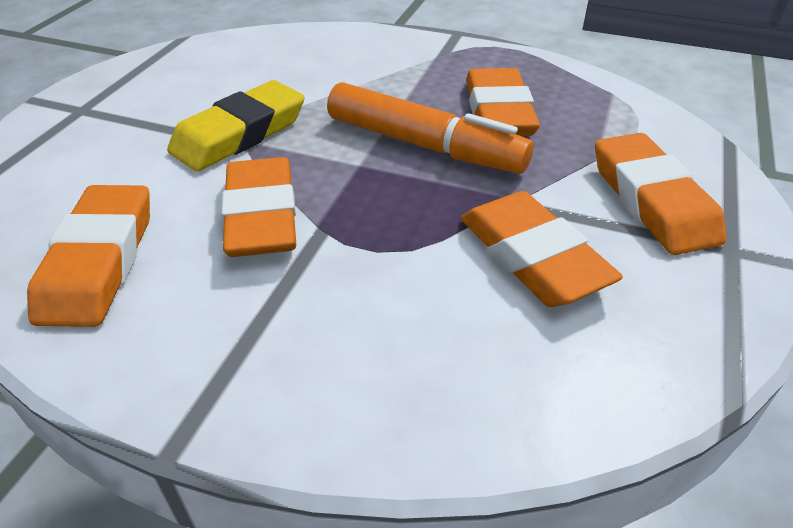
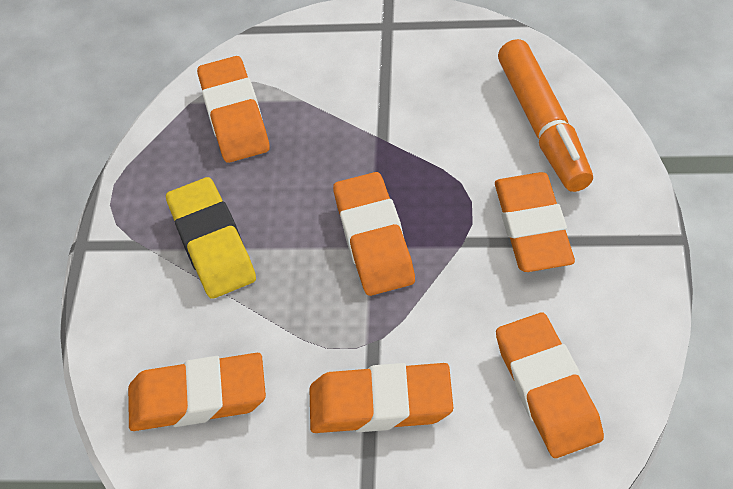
orange eraser: [27,185,150,327] [221,157,296,257] [461,191,623,307] [466,68,540,136] [595,133,726,255] = 5 -> [128,353,266,431] [197,56,270,163] [309,363,453,433] [333,172,415,296] [495,172,575,272] [496,313,604,458] = 6

